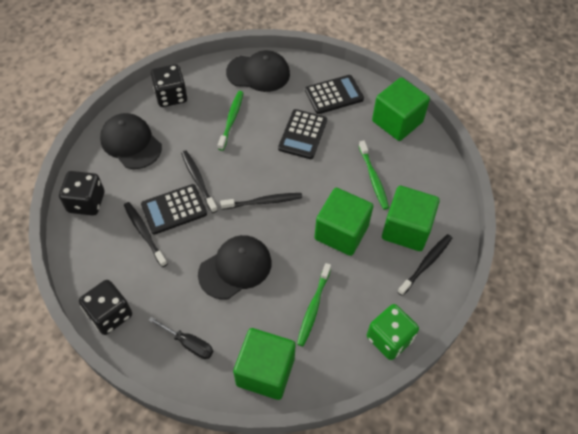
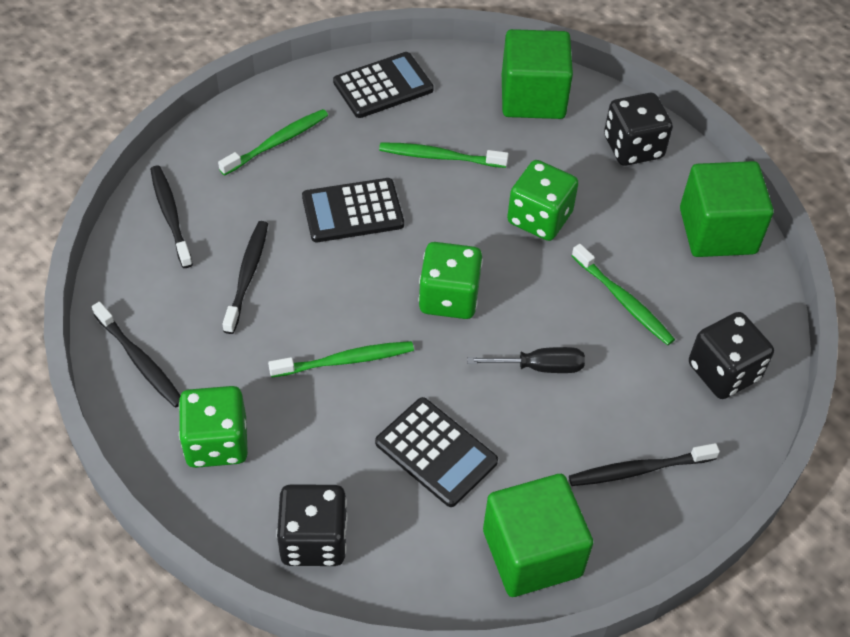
black cap: [100,113,162,169] [198,235,272,299] [226,50,290,92] = 3 -> none = 0
green cube: [233,328,296,400] [315,188,373,256] [372,77,430,141] [382,186,440,251] = 4 -> [483,474,593,597] [502,29,573,119] [680,161,774,257] = 3
green dice: [367,304,419,360] = 1 -> [179,386,248,468] [418,242,483,319] [507,160,579,241] = 3
green toothbrush: [218,91,244,151] [297,263,331,347] [359,141,389,210] = 3 -> [218,109,328,176] [268,341,414,377] [379,142,509,168] [572,244,675,345] = 4

